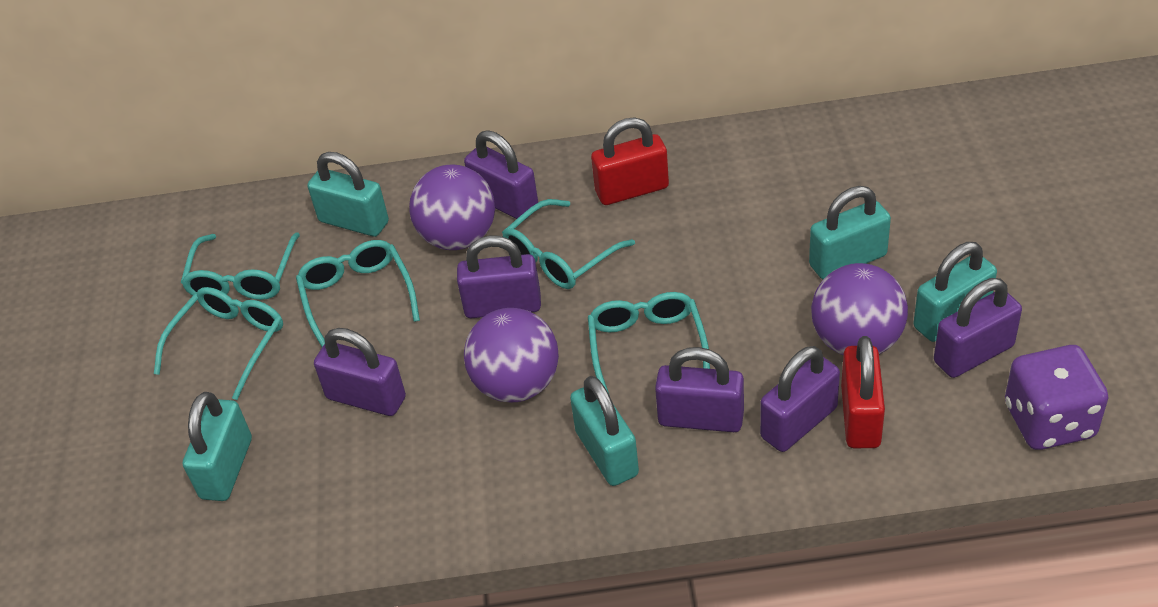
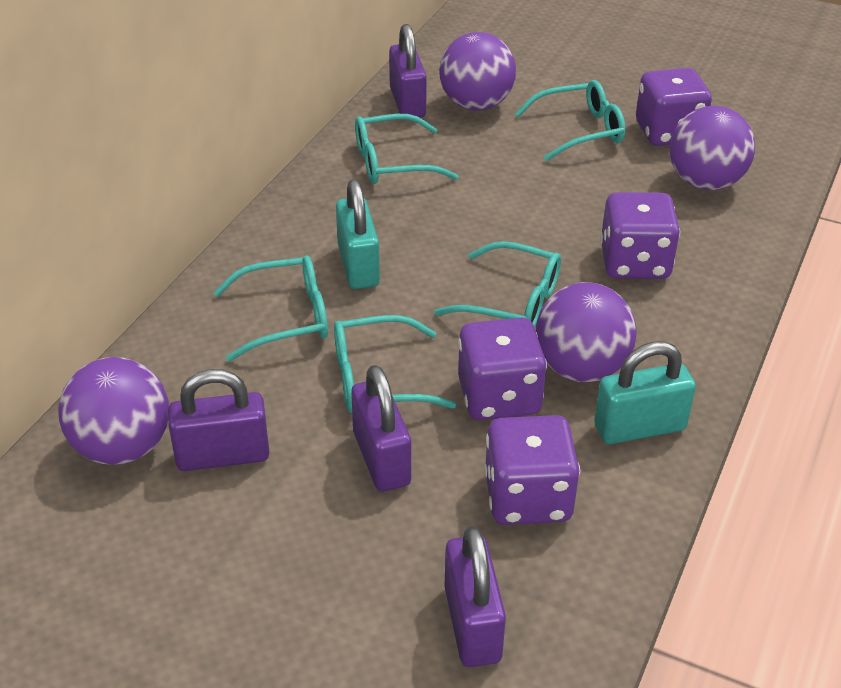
purple ball: [409,165,495,250] [464,308,559,402] [811,263,908,355] = 3 -> [59,357,169,465] [439,32,516,111] [536,282,637,383] [669,106,755,190] = 4
purple dice: [1005,345,1108,450] = 1 -> [458,318,547,420] [484,415,580,525] [600,192,680,279] [636,68,712,146] = 4
purple padlock: [314,328,406,416] [457,235,541,318] [464,130,538,220] [655,347,744,432] [760,346,840,452] [934,278,1022,378] = 6 -> [168,369,270,471] [351,365,411,492] [389,24,427,118] [444,526,506,667] = 4
red padlock: [591,118,669,205] [841,336,885,448] = 2 -> none = 0
turquoise padlock: [183,392,252,501] [307,152,389,237] [570,376,639,486] [809,186,891,279] [913,242,997,342] = 5 -> [336,179,380,289] [594,342,696,444] = 2

